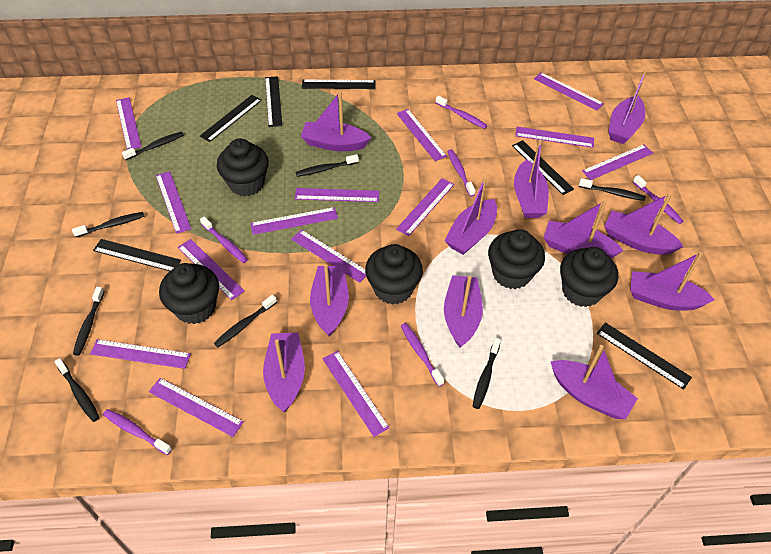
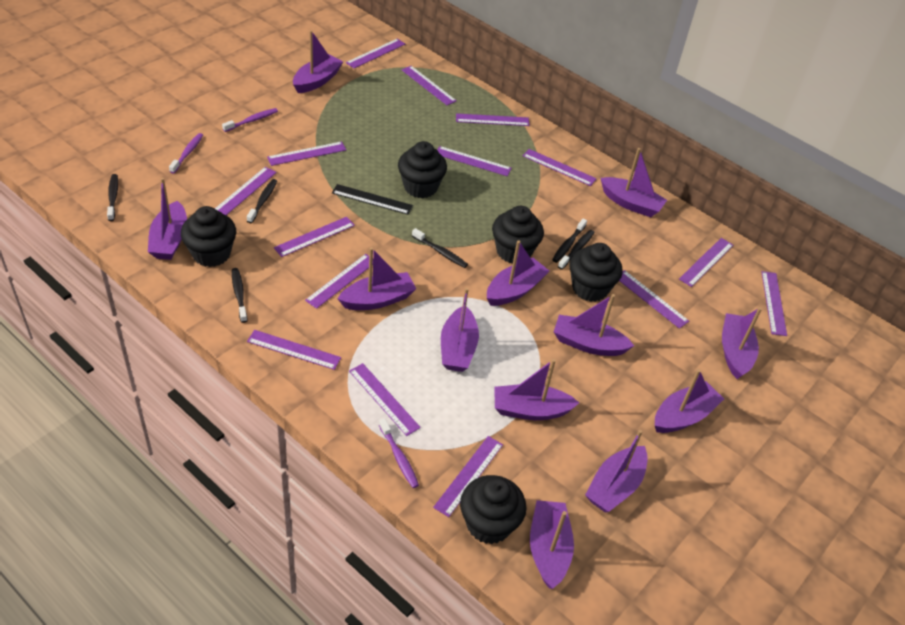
black ruler: [93,239,181,271] [200,95,262,142] [265,76,282,127] [302,80,376,89] [512,140,574,195] [597,322,692,390] = 6 -> [332,184,413,215] = 1
black toothbrush: [54,358,100,422] [72,212,145,237] [73,287,104,356] [122,131,184,160] [214,295,277,347] [295,154,359,177] [472,338,501,409] [579,178,646,201] = 8 -> [107,174,118,221] [232,268,247,323] [247,179,277,223] [412,228,468,268] [552,219,587,263] [558,230,594,270] = 6
purple boat: [263,332,305,412] [301,91,371,151] [310,264,349,337] [444,177,497,255] [444,275,483,348] [514,140,549,218] [544,200,623,259] [550,345,638,419] [604,193,684,255] [608,70,647,144] [630,252,715,311] = 11 -> [148,178,187,260] [293,30,343,93] [337,247,416,310] [441,288,479,372] [487,240,549,306] [494,359,579,420] [530,500,574,589] [554,294,634,356] [585,430,648,512] [601,148,667,217] [655,369,724,433] [722,307,762,379] = 12
purple ruler: [90,339,191,369] [116,97,142,150] [149,378,244,437] [156,171,191,234] [178,239,245,300] [250,207,338,235] [291,230,366,283] [295,188,379,202] [322,351,390,437] [396,109,447,161] [396,178,454,236] [515,127,594,148] [534,72,604,110] [582,145,653,180] = 14 -> [215,167,277,215] [247,330,341,370] [267,141,346,166] [274,217,355,257] [305,254,373,309] [346,38,405,68] [349,363,421,436] [402,66,457,105] [433,436,503,517] [437,146,512,176] [456,113,530,126] [523,149,597,186] [619,270,689,329] [679,238,733,287] [762,271,787,336] = 15
purple toothbrush: [103,409,172,455] [200,217,248,263] [401,323,444,387] [436,96,487,129] [447,149,475,197] [633,175,684,224] = 6 -> [169,133,203,174] [222,108,278,132] [379,418,419,488] = 3

